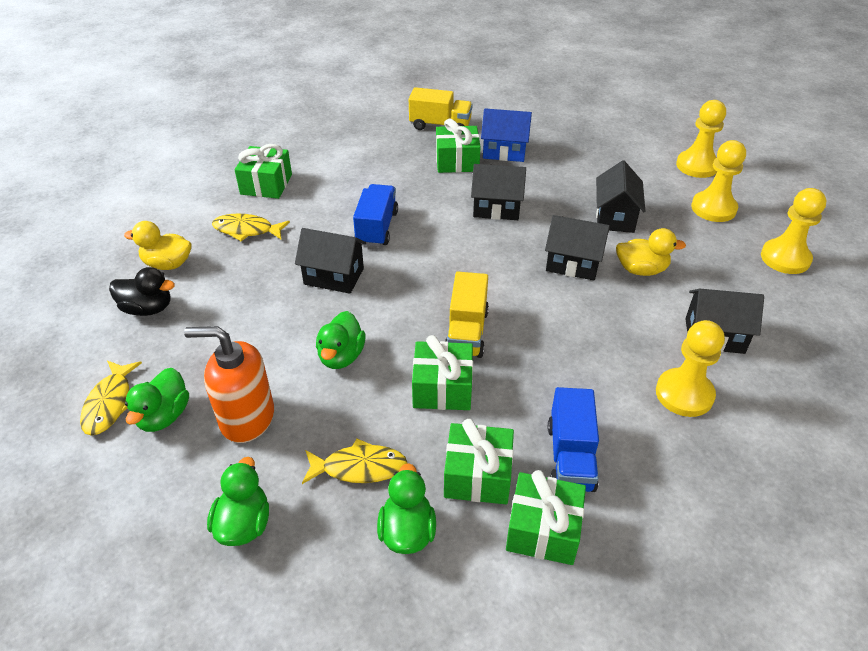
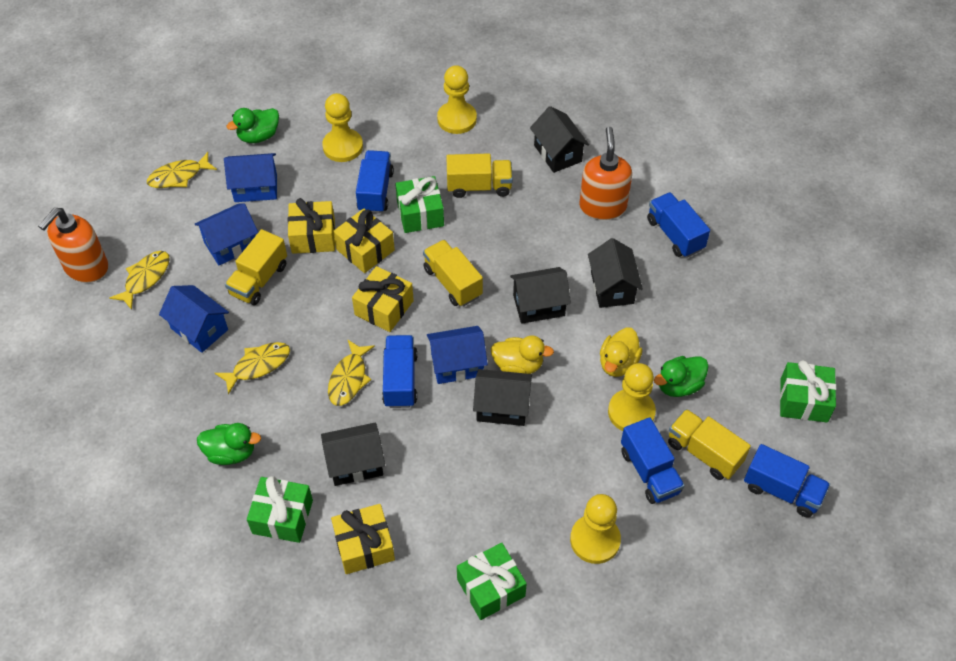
black duck: [109,267,175,316] = 1 -> none = 0
blue house: [481,108,532,162] = 1 -> [159,285,229,353] [195,203,258,265] [224,153,277,202] [427,326,488,384] = 4
blue truck: [353,184,398,247] [548,387,599,492] = 2 -> [356,150,394,214] [382,335,418,408] [621,417,685,504] [647,192,710,258] [744,444,830,518] = 5
green duck: [125,368,189,432] [207,457,269,546] [316,311,365,369] [377,463,436,554] = 4 -> [197,423,261,465] [227,108,279,143] [654,356,709,397] = 3
green gift: [235,144,292,199] [412,335,473,410] [436,119,481,173] [444,419,514,504] [506,470,586,565] = 5 -> [247,476,313,543] [395,176,444,233] [457,543,527,620] [780,360,836,422] = 4
orange soap dispenser: [184,326,274,443] = 1 -> [38,208,108,283] [579,127,632,220] = 2
yellow fish: [80,361,142,436] [212,213,290,241] [302,439,407,484] = 3 -> [109,251,170,310] [147,152,217,188] [215,342,290,395] [328,339,375,406] = 4
yellow gift: none = 0 -> [288,198,335,254] [331,504,395,574] [333,209,395,273] [352,266,414,332] = 4
yellow truck: [409,87,473,130] [445,272,489,358] = 2 -> [225,229,287,305] [423,240,483,306] [446,153,513,198] [668,409,751,480] = 4

